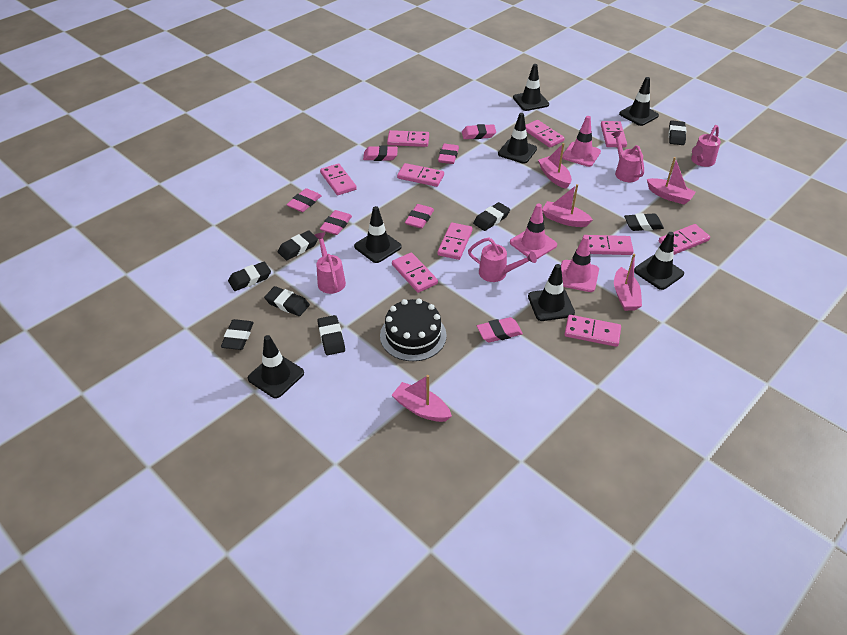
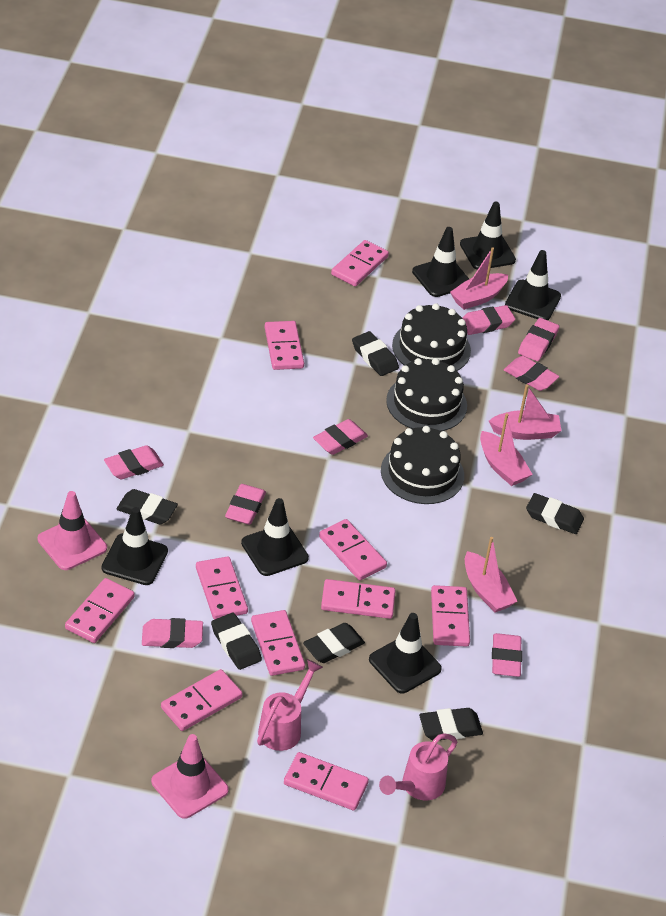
black cake: [380,299,447,361] = 1 -> [381,426,464,504] [386,358,467,431] [392,303,471,371] = 3
black eraser: [221,319,254,350] [228,262,271,291] [264,286,310,316] [278,230,318,260] [317,315,345,355] [473,202,510,231] [624,213,664,231] [668,120,686,145] = 8 -> [116,489,178,524] [211,613,262,670] [303,623,365,663] [352,331,399,376] [419,708,483,741] [526,493,584,534] = 6
black traffic cone: [248,335,304,398] [354,206,402,263] [498,113,537,164] [513,64,549,111] [528,264,575,321] [619,77,659,126] [634,232,684,290] = 7 -> [102,507,168,585] [241,498,309,576] [369,613,442,693] [412,227,469,297] [460,202,516,270] [505,250,561,320] = 6
pink boat: [392,375,452,422] [538,143,572,189] [542,184,593,227] [614,254,642,311] [647,157,696,205] = 5 -> [450,247,508,310] [465,537,518,613] [480,413,533,486] [489,384,562,440] = 4
pink eraser: [286,188,322,212] [320,210,352,235] [363,146,398,161] [405,204,434,229] [438,144,459,164] [462,124,496,139] [477,317,523,342] = 7 -> [104,445,164,479] [142,618,203,648] [225,484,266,525] [313,419,368,455] [463,305,515,335] [492,633,522,677] [504,356,559,391] [518,318,559,361] = 8
pink traffic cone: [510,203,557,259] [561,235,599,292] [562,116,601,167] = 3 -> [38,491,107,570] [151,734,229,819] = 2
pink watering can: [314,232,346,294] [468,237,537,282] [612,131,644,182] [691,125,721,167] = 4 -> [257,659,323,751] [379,734,457,801] = 2

